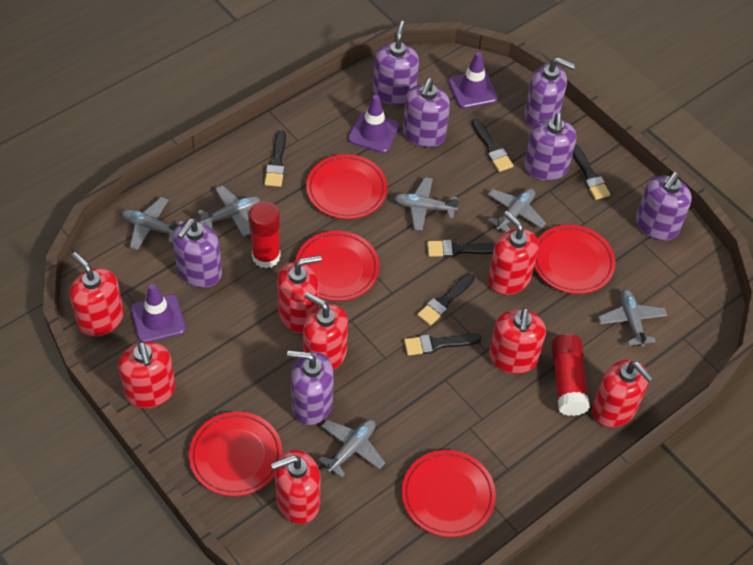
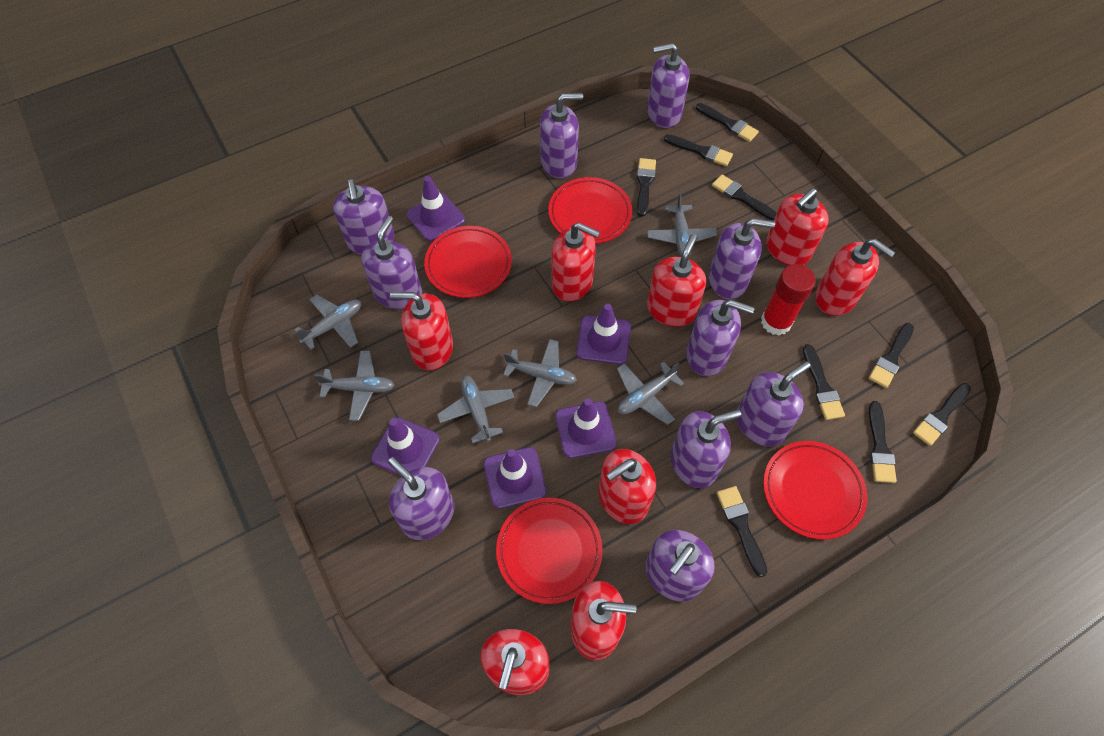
black brush: [264,130,286,187] [404,333,482,356] [417,273,475,326] [427,240,495,257] [472,119,513,172] [572,144,610,200] = 6 -> [637,158,656,217] [664,134,733,166] [696,103,759,142] [712,175,777,220] [716,486,767,577] [803,344,845,420] [869,323,914,388] [869,401,897,483] [913,383,971,446] = 9
purple soap dispenser: [173,219,222,288] [287,350,334,425] [373,21,419,105] [403,78,450,147] [524,57,575,128] [524,113,577,181] [636,172,692,241] = 7 -> [333,179,394,255] [361,216,422,309] [388,457,455,540] [540,93,583,178] [645,530,715,602] [647,43,689,128] [671,409,741,488] [686,300,755,376] [709,218,775,299] [737,361,811,446] = 10
purple traffic cone: [131,284,186,342] [348,95,399,153] [448,52,498,108] = 3 -> [371,417,440,476] [406,176,465,241] [484,447,546,509] [555,398,616,458] [577,304,631,364] = 5
red glue stick: [249,201,281,268] [551,334,590,416] = 2 -> [761,264,816,335] = 1
red plate: [189,412,283,496] [295,231,380,301] [306,154,387,219] [402,450,496,537] [534,225,616,294] = 5 -> [424,226,512,298] [496,498,603,604] [548,177,632,244] [763,441,867,540] = 4

